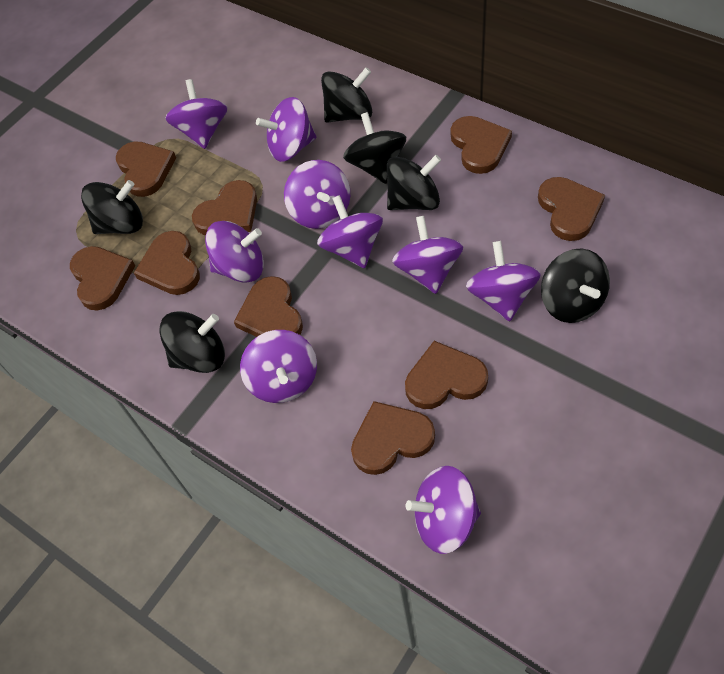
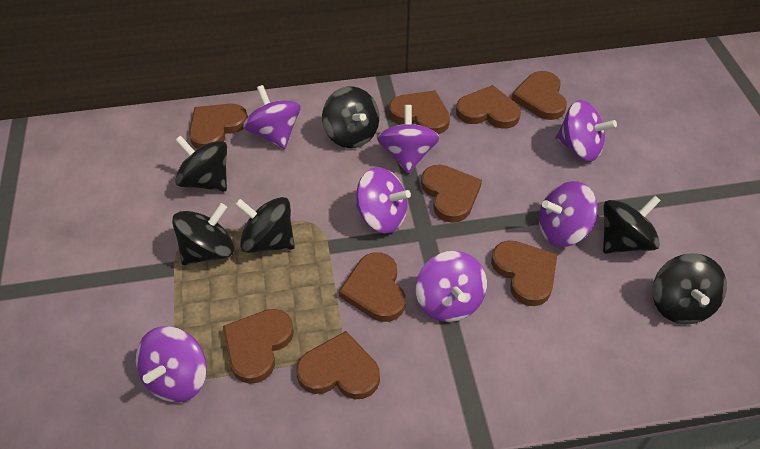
purple spinning top: [165,79,227,149] [205,221,264,283] [240,330,317,403] [256,97,317,162] [284,160,350,229] [317,195,383,268] [392,216,463,294] [406,466,481,554] [466,241,541,322] = 9 -> [136,326,207,402] [243,85,301,149] [356,167,411,233] [377,105,440,174] [416,251,487,322] [539,181,598,247] [555,100,617,161] = 7

